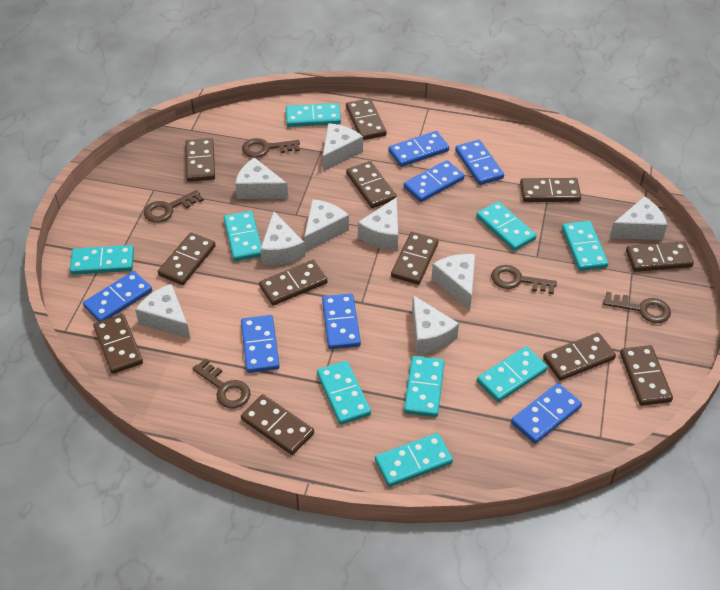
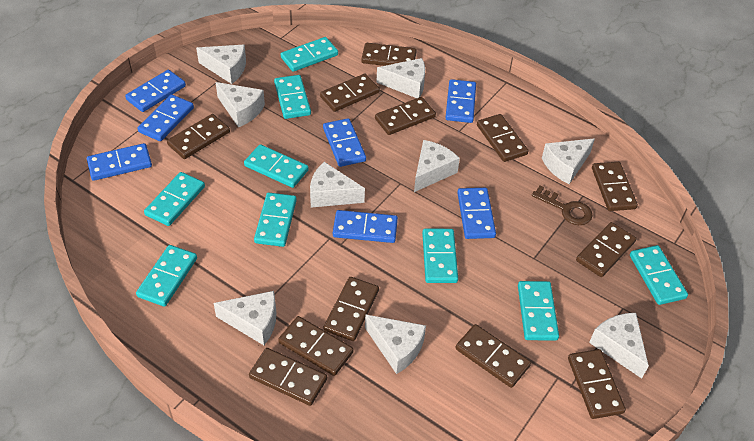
brown key: [144,190,204,223] [192,358,251,408] [242,138,300,158] [491,265,557,294] [603,292,671,323] = 5 -> [532,186,593,225] = 1

